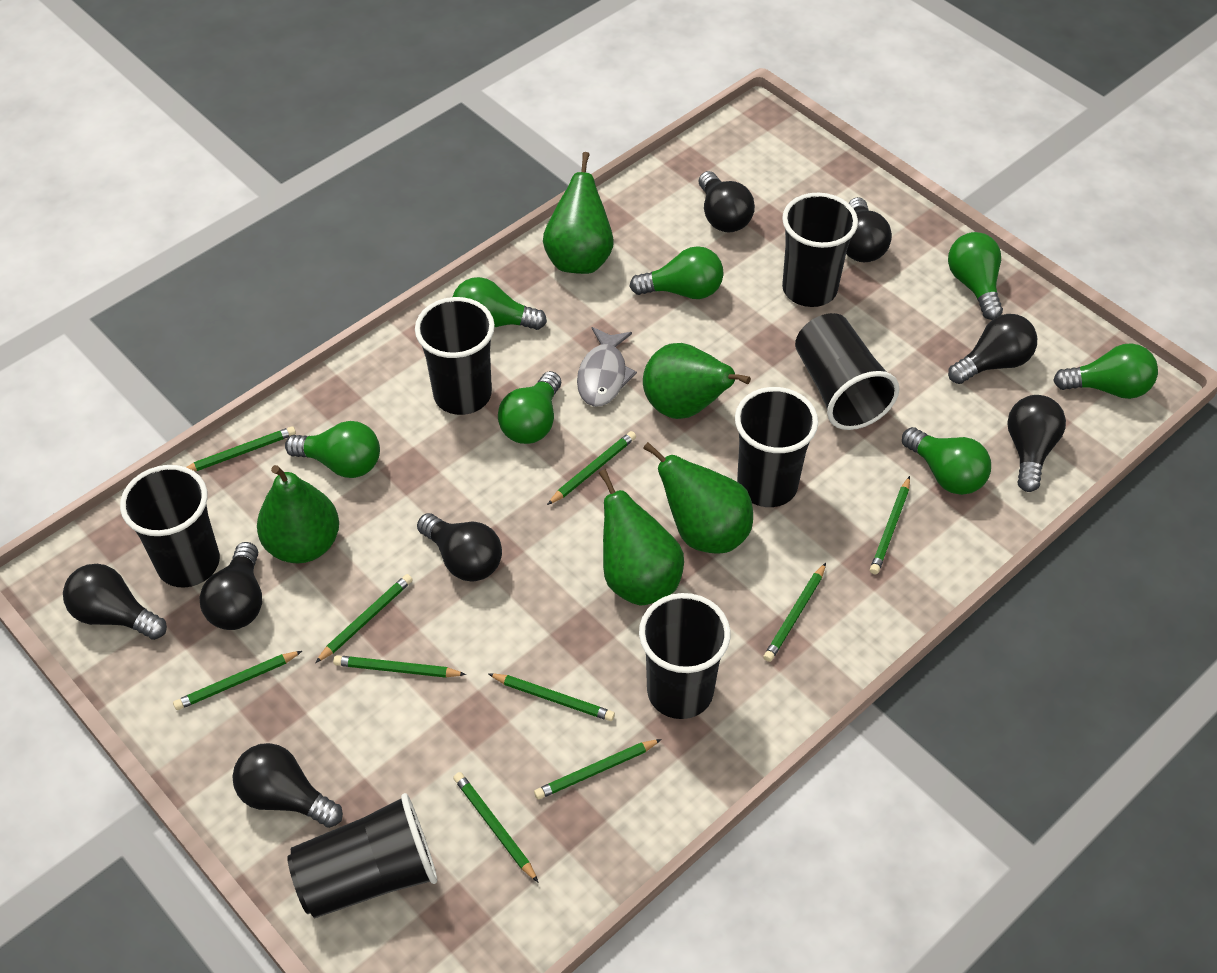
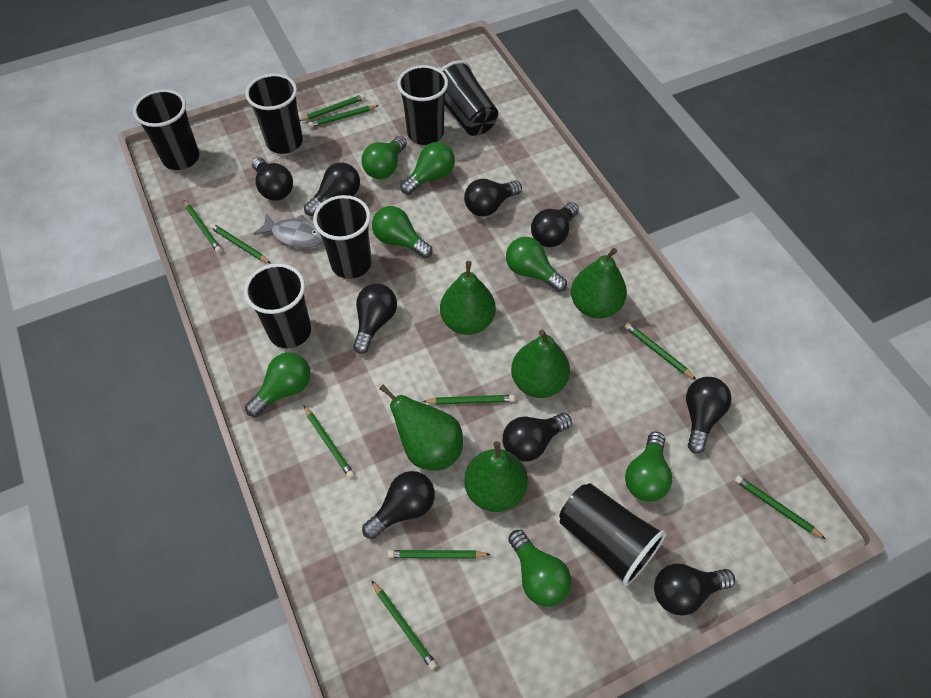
black light bulb: [63,564,167,640] [200,542,262,630] [232,743,343,828] [417,513,502,581] [699,171,755,233] [846,197,892,262] [948,314,1037,384] [1007,395,1066,492] = 8 -> [252,157,293,201] [304,163,360,216] [353,284,397,354] [362,471,435,539] [464,179,522,216] [502,413,572,462] [531,202,579,247] [654,564,735,616] [686,377,732,454] = 9

